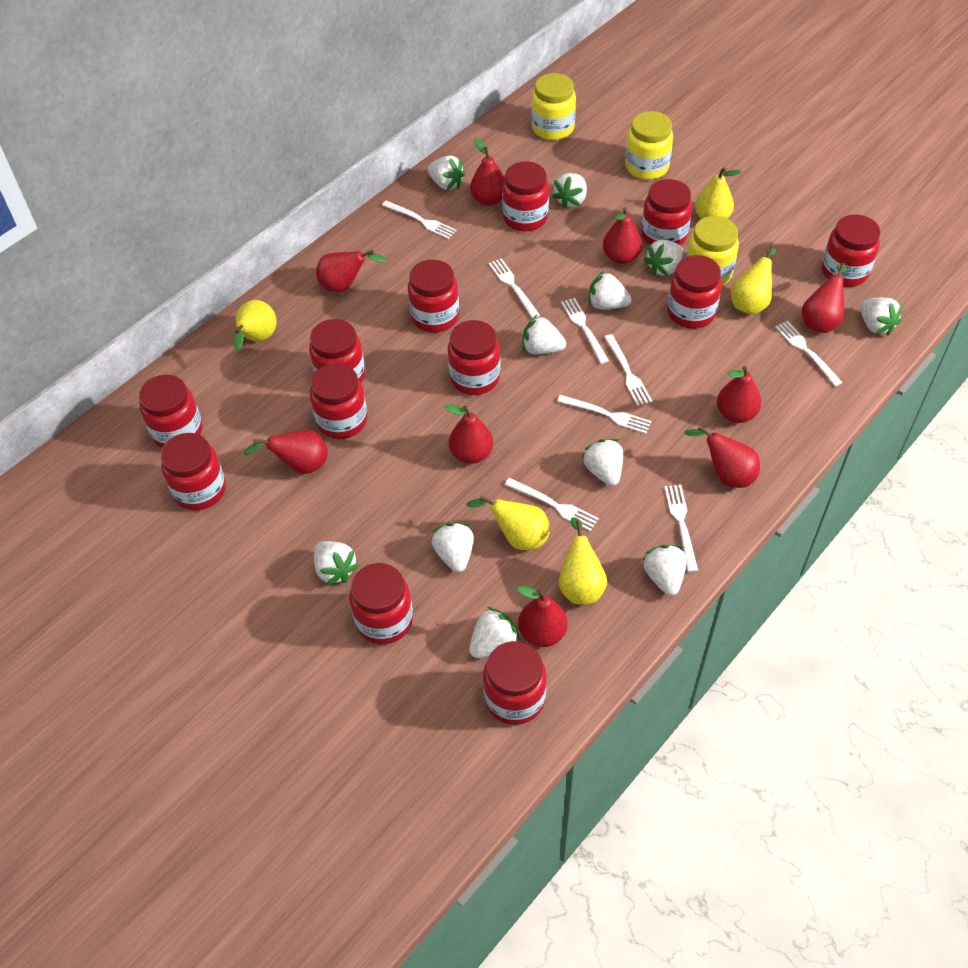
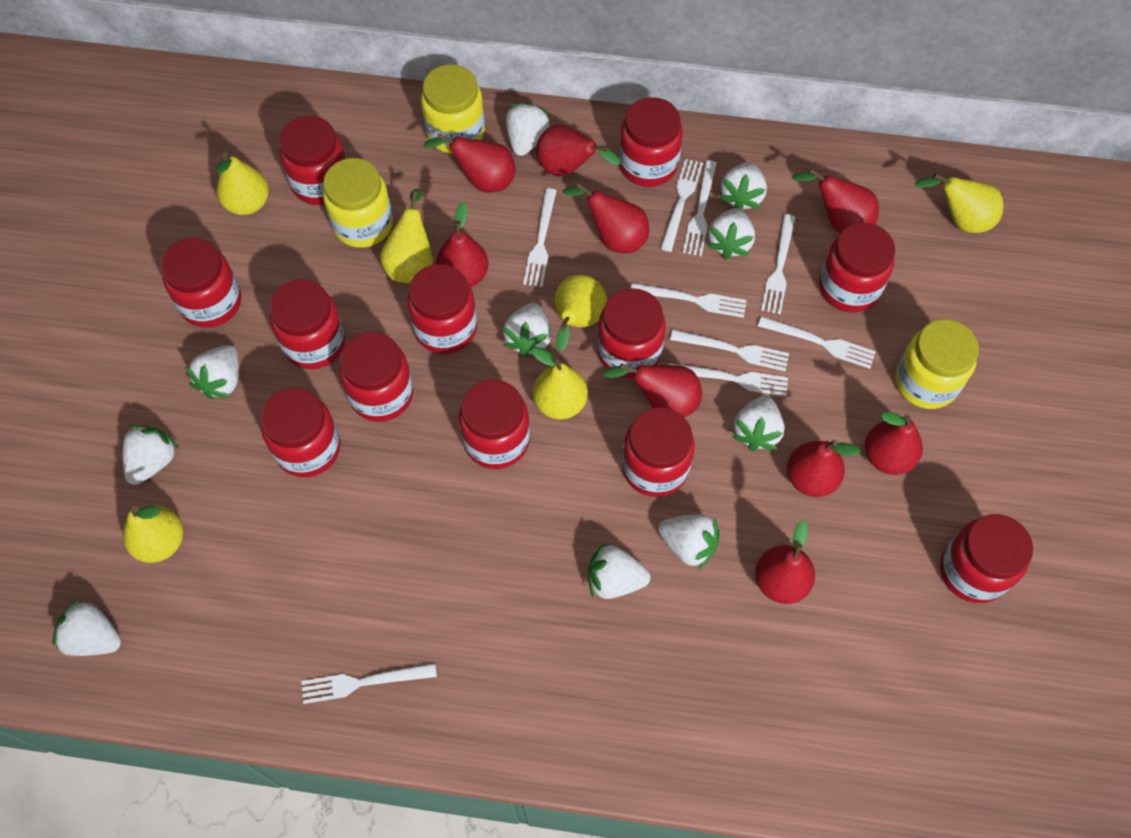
white fork: [382,201,457,239] [489,258,540,318] [504,478,599,532] [557,395,652,434] [561,298,609,364] [604,334,652,406] [664,485,698,572] [775,321,843,386] = 8 -> [301,663,437,704] [523,188,557,287] [630,283,747,318] [660,159,703,252] [668,363,788,396] [670,330,789,371] [683,160,717,256] [758,316,876,369] [761,214,795,314] = 9
white strawberry: [314,541,359,586] [427,155,466,190] [431,523,474,572] [469,607,520,658] [522,315,566,354] [552,173,587,209] [582,439,623,486] [589,271,631,309] [642,545,687,596] [644,240,683,276] [860,298,903,336] = 11 -> [52,599,121,656] [123,425,179,485] [185,345,239,399] [503,303,552,357] [506,102,551,156] [588,543,650,599] [658,514,720,570] [707,208,755,260] [720,162,767,210] [732,395,785,451] = 10
yellow pear: [234,300,277,351] [467,496,550,550] [559,517,607,604] [695,167,742,219] [731,246,776,315] = 5 -> [123,505,183,563] [216,152,269,215] [380,189,433,283] [532,347,588,419] [555,275,607,351] [914,173,1004,233] = 6

